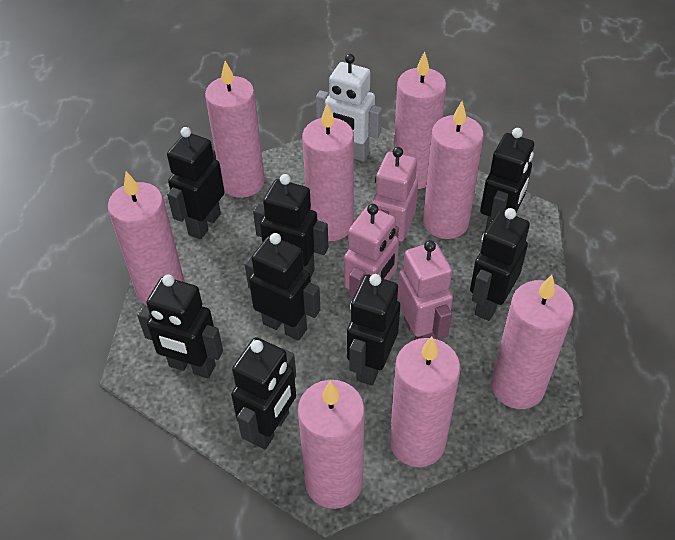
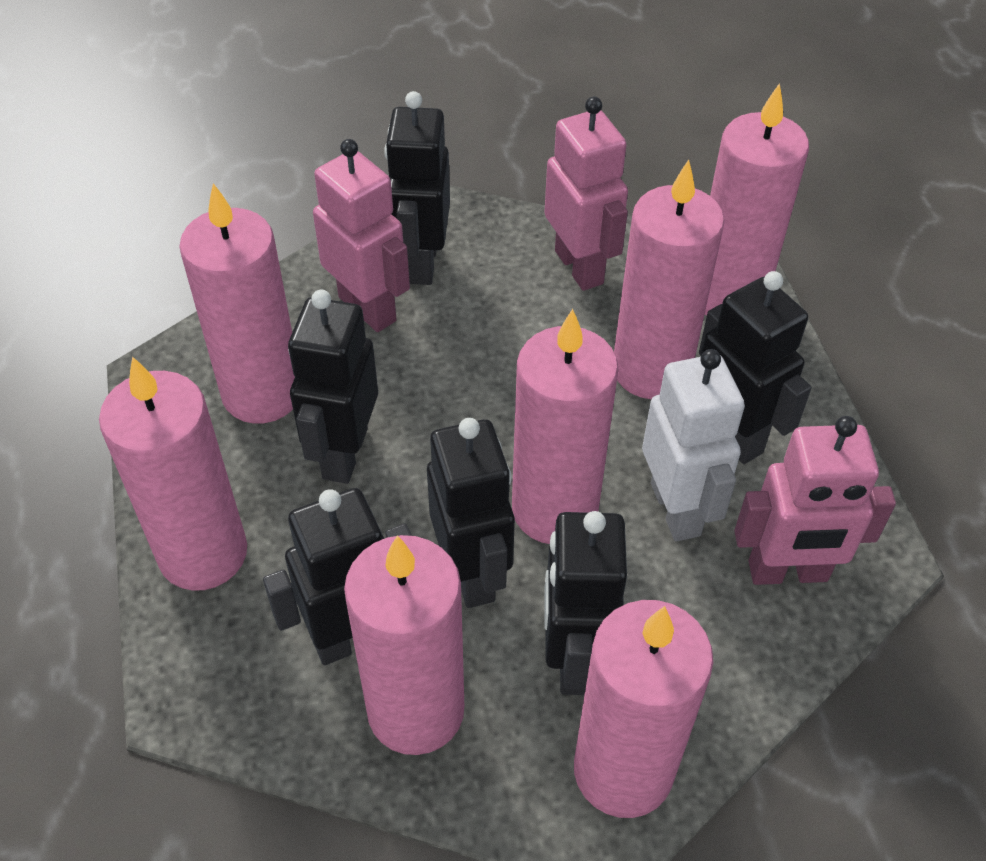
black robot: [137,274,223,378] [167,127,225,239] [231,337,296,449] [245,233,321,341] [253,174,328,278] [347,274,400,386] [470,208,530,321] [480,128,534,231] = 8 -> [263,488,412,665] [288,290,378,484] [384,91,450,285] [427,418,515,608] [544,511,627,695] [699,271,811,464] = 6
pink candle: [108,171,185,305] [205,61,265,198] [298,380,365,509] [302,104,354,241] [390,336,461,467] [394,51,447,189] [423,101,484,239] [491,275,574,409] = 8 -> [99,356,247,591] [179,183,295,424] [344,535,464,755] [512,309,619,544] [574,600,713,818] [614,159,725,399] [705,83,809,315] = 7

